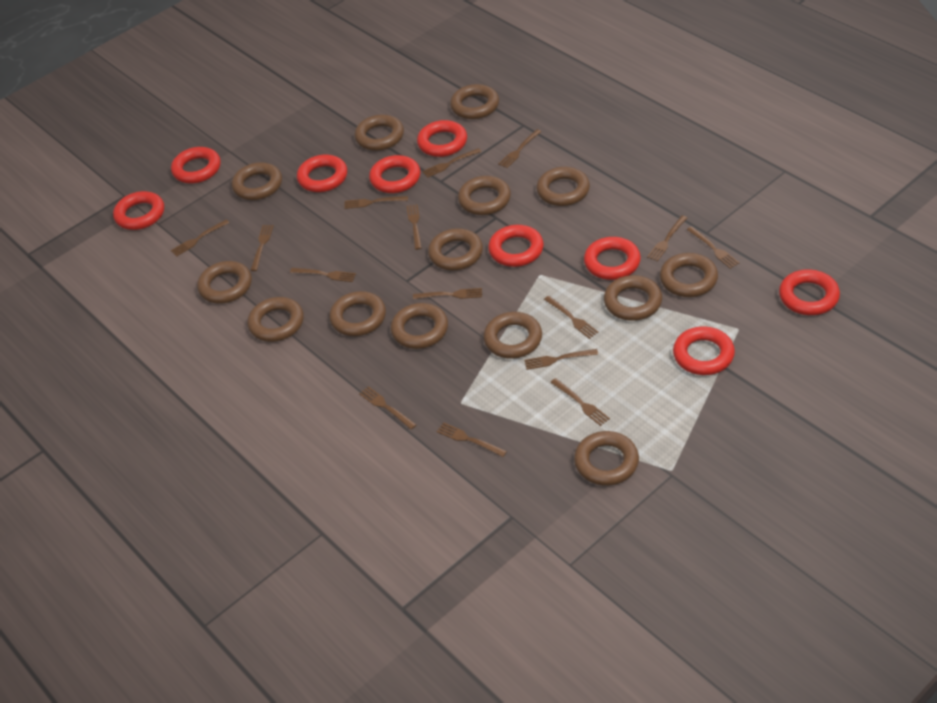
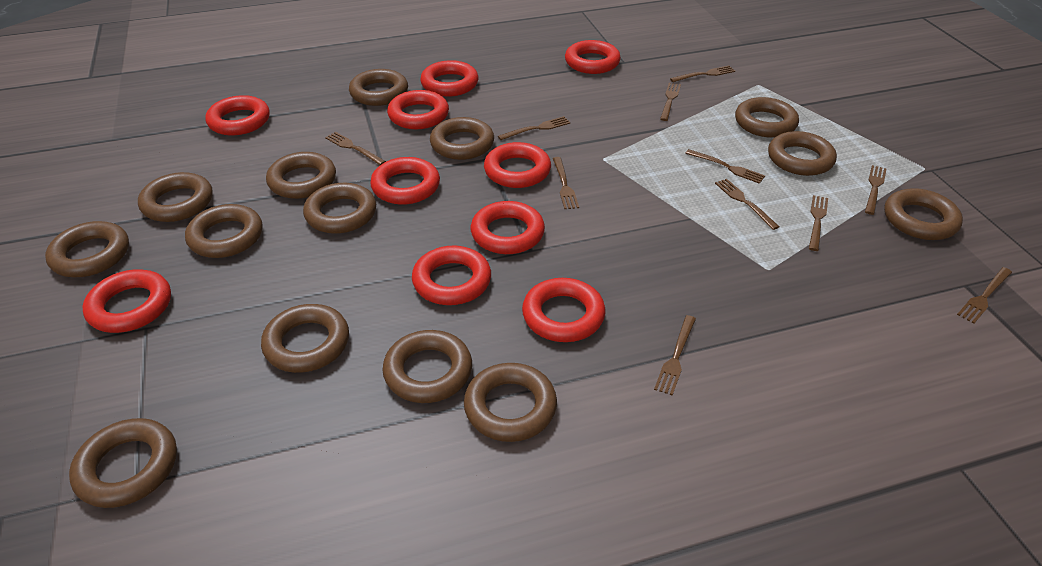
brown fork: [171,219,229,257] [250,225,274,271] [290,268,356,282] [344,196,408,209] [359,386,416,430] [407,204,422,250] [413,288,482,299] [422,148,481,178] [436,422,507,457] [498,129,542,168] [524,349,598,370] [544,296,599,339] [550,378,610,426] [647,215,687,261] [687,226,739,269] = 15 -> [325,132,386,165] [498,116,570,140] [553,157,579,209] [654,315,696,396] [660,83,681,121] [670,66,735,82] [685,149,765,184] [715,179,780,230] [809,195,828,251] [865,165,886,215] [957,267,1012,324] = 11
red ring: [113,191,164,230] [171,147,221,183] [297,155,347,192] [369,155,420,193] [417,120,467,157] [488,225,544,267] [584,237,641,280] [673,326,735,375] [779,269,840,315] = 9 -> [83,269,171,333] [205,95,270,135] [370,157,440,205] [387,90,449,129] [412,246,491,305] [420,60,478,97] [471,201,545,254] [484,142,551,188] [522,278,605,342] [565,40,621,74] = 10

